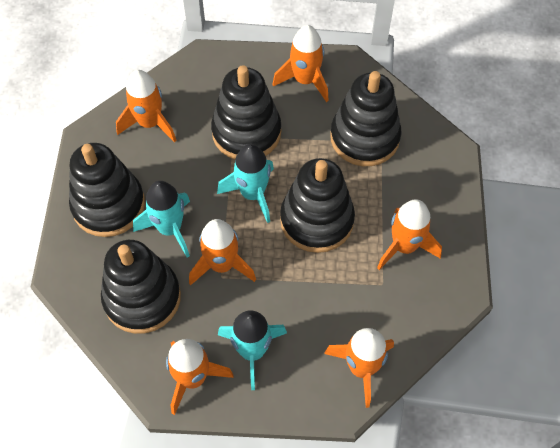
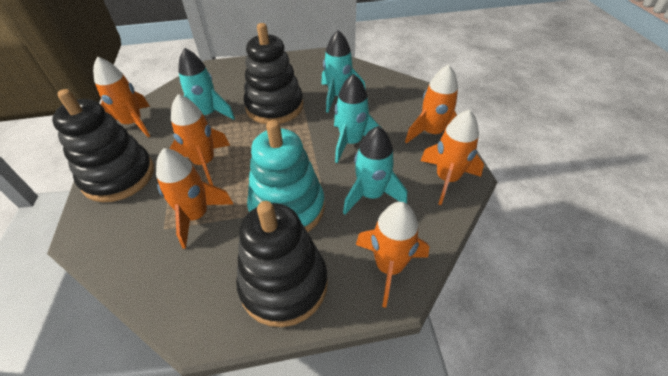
black stacking toy: [69,143,145,237] [101,240,181,334] [211,65,281,159] [280,158,355,253] [330,71,401,166] = 5 -> [52,89,154,202] [236,201,328,327] [244,23,303,124] = 3
turquoise rocket: [133,181,190,258] [217,144,274,223] [218,310,287,390] = 3 -> [178,48,235,120] [321,30,366,113] [334,74,380,163] [343,126,407,214] = 4
turquoise stacking toy: none = 0 -> [247,120,325,232] = 1

